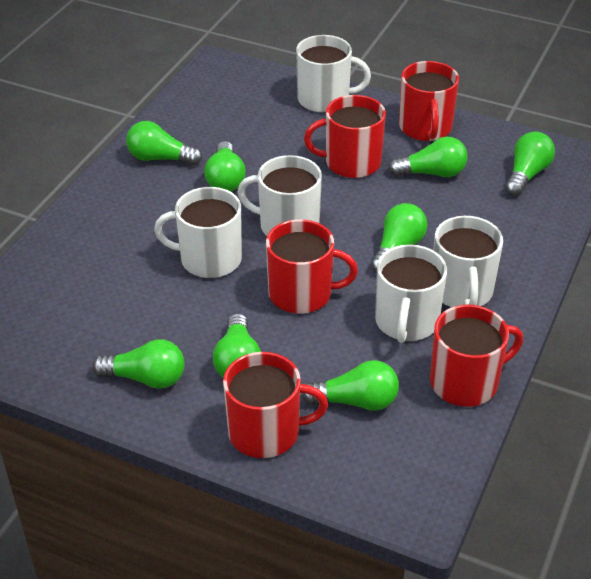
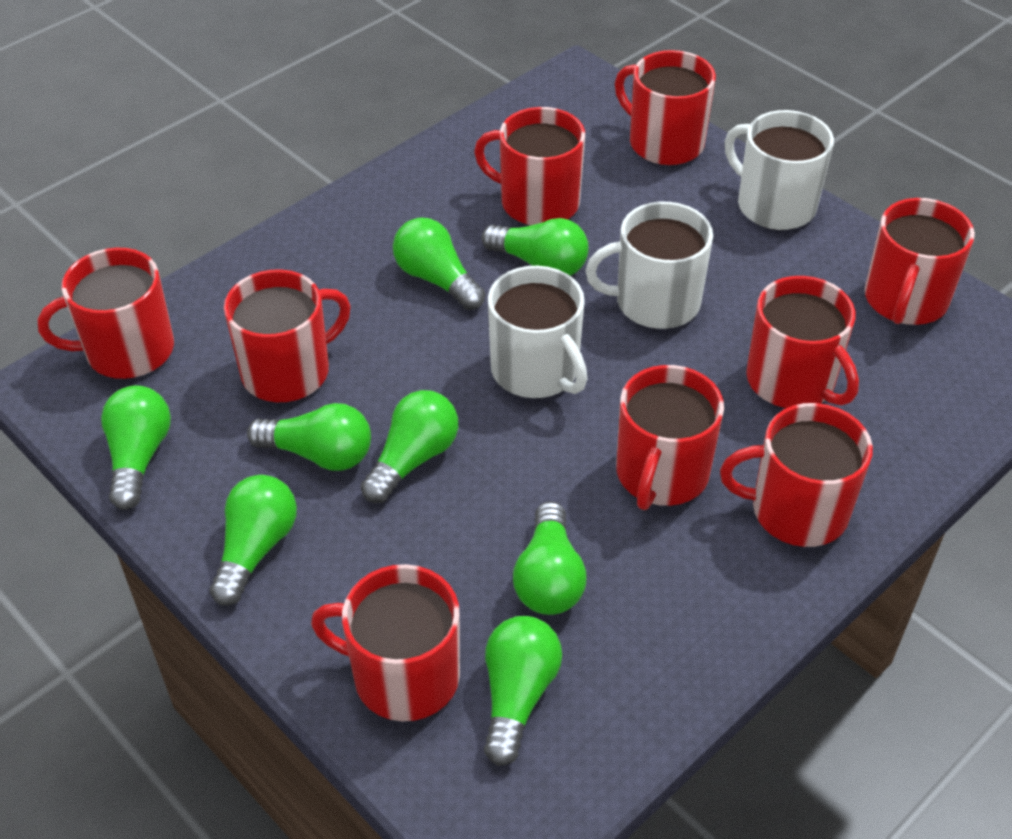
red mug: [223,352,328,458] [266,219,358,313] [304,95,386,178] [399,61,459,141] [430,305,523,407] = 5 -> [38,248,174,379] [224,269,351,402] [311,564,460,721] [474,107,585,225] [615,50,716,165] [616,365,724,510] [720,403,873,547] [746,276,859,408] [864,198,975,325] = 9
white mug: [154,187,242,278] [238,155,322,236] [296,35,371,113] [375,244,447,343] [433,216,503,307] = 5 -> [488,266,587,398] [585,202,713,329] [725,110,834,230] = 3

